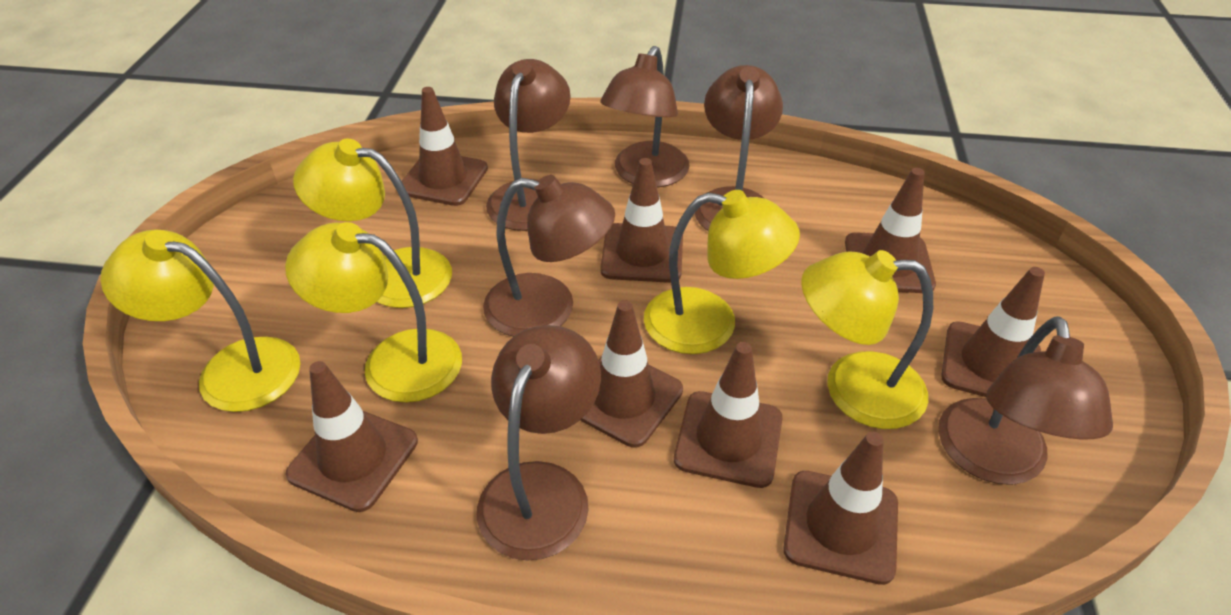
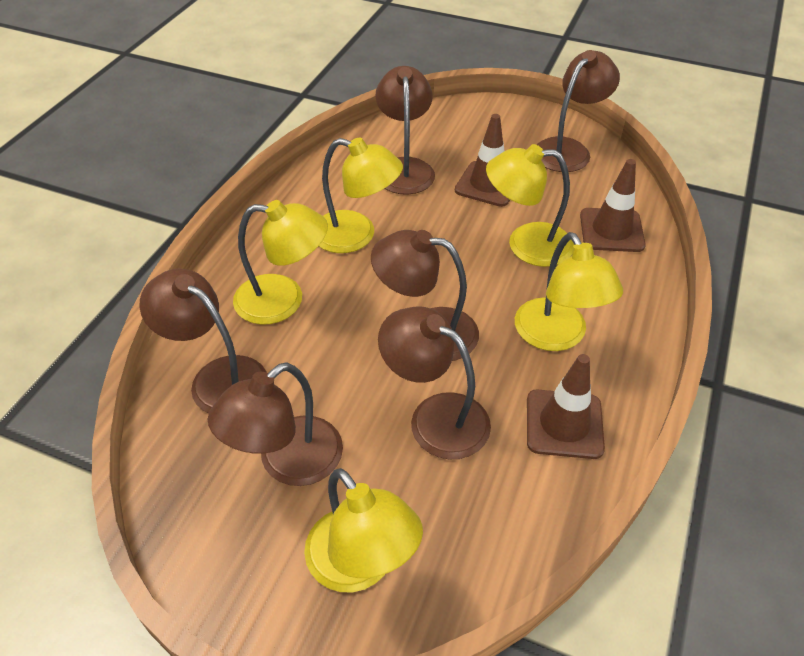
brown traffic cone: [286,361,418,512] [402,87,488,206] [580,300,683,448] [600,158,683,283] [674,342,783,488] [784,432,898,585] [845,168,936,293] [941,267,1045,397] = 8 -> [455,114,510,207] [527,354,605,459] [580,159,646,252] = 3

